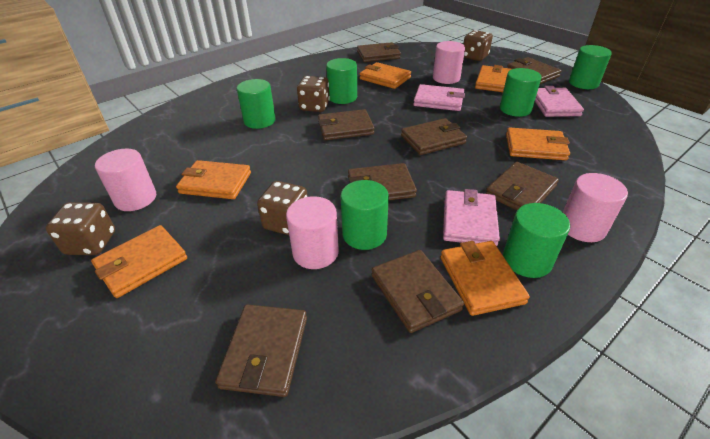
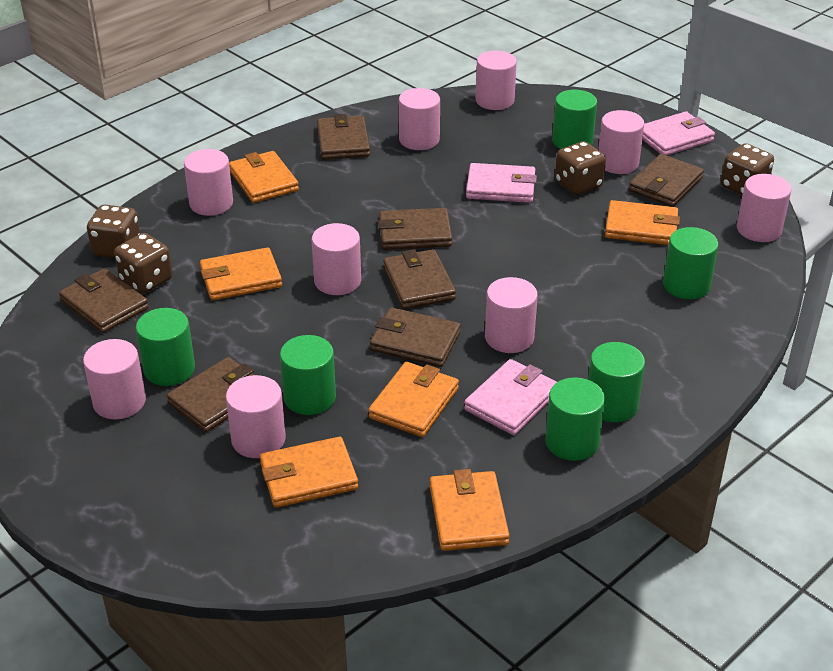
brown wallet: [215,305,307,397] [318,109,374,140] [348,163,417,200] [357,42,401,62] [372,250,464,333] [401,118,467,155] [485,162,559,210] [507,57,562,84] = 8 -> [59,268,149,333] [167,357,254,432] [317,114,370,160] [370,307,461,367] [378,208,452,250] [383,249,456,309] [629,154,704,207] = 7
pink cylinder: [95,149,156,211] [286,196,339,269] [433,41,465,84] [563,173,628,242] = 4 -> [83,339,146,419] [184,149,233,216] [226,375,286,458] [312,223,361,295] [399,88,440,150] [476,51,517,110] [485,277,538,353] [598,110,644,174] [737,174,791,242] = 9

